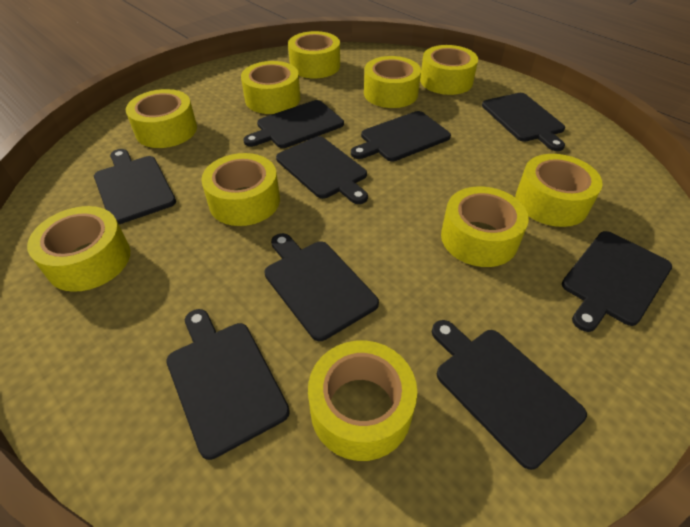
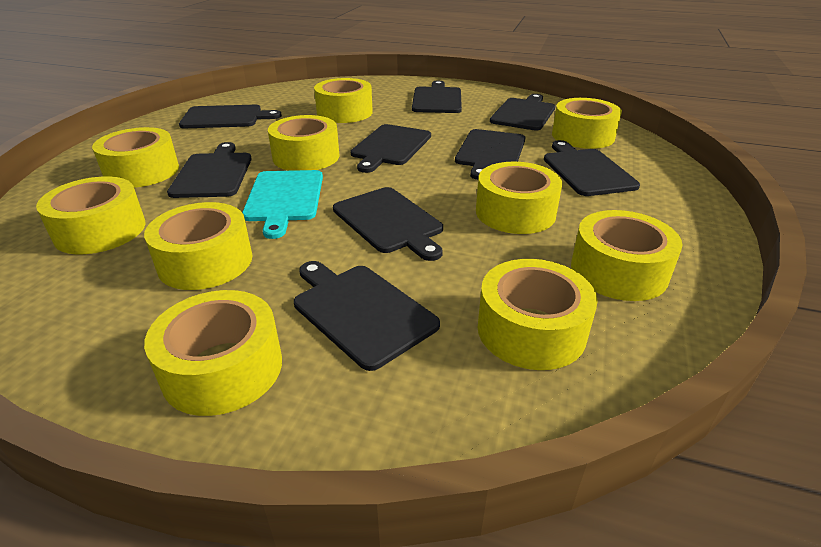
turquoise cutting board: none = 0 -> [242,170,323,239] = 1

